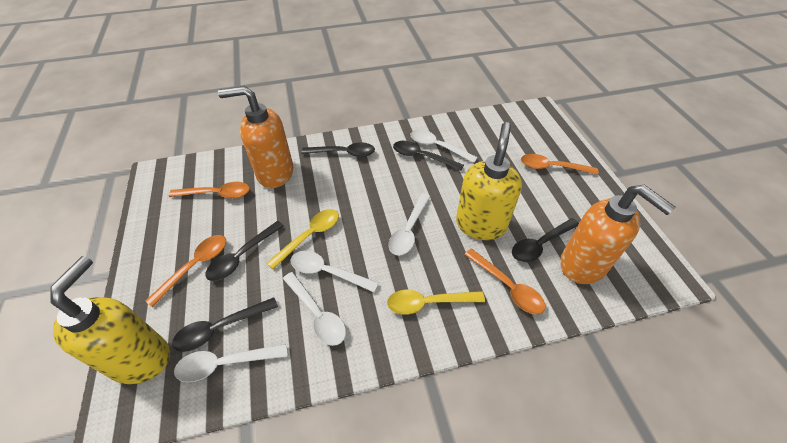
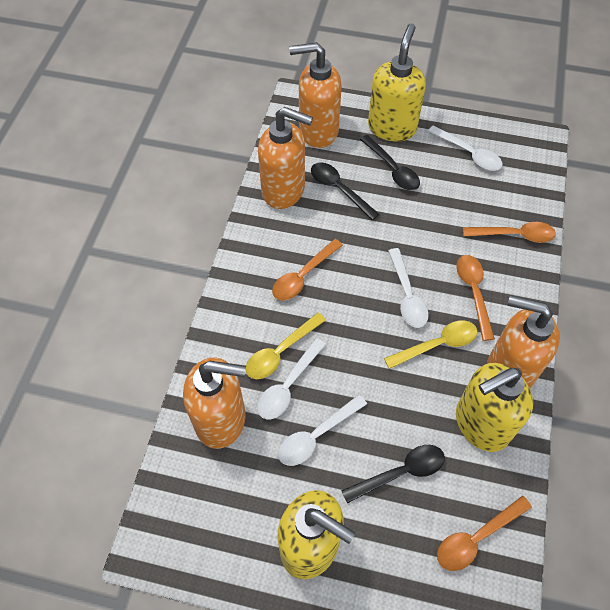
black spoon: [172,297,278,352] [206,221,284,281] [301,142,375,157] [393,141,464,171] [512,218,579,262] = 5 -> [311,162,379,220] [341,445,445,503] [360,135,420,190] = 3
orange soap dispenser: [218,86,294,188] [560,184,676,284] = 2 -> [183,357,246,449] [258,107,313,209] [289,42,342,148] [487,296,560,388] = 4
white spoon: [174,344,287,382] [283,272,346,346] [291,251,379,292] [389,194,430,256] [411,129,478,163] = 5 -> [257,338,326,419] [278,395,367,466] [388,248,429,328] [428,125,502,171] = 4
yellow soap dispenser: [50,256,170,384] [456,122,522,240] = 2 -> [277,490,355,579] [368,24,426,142] [456,363,533,452] = 3

